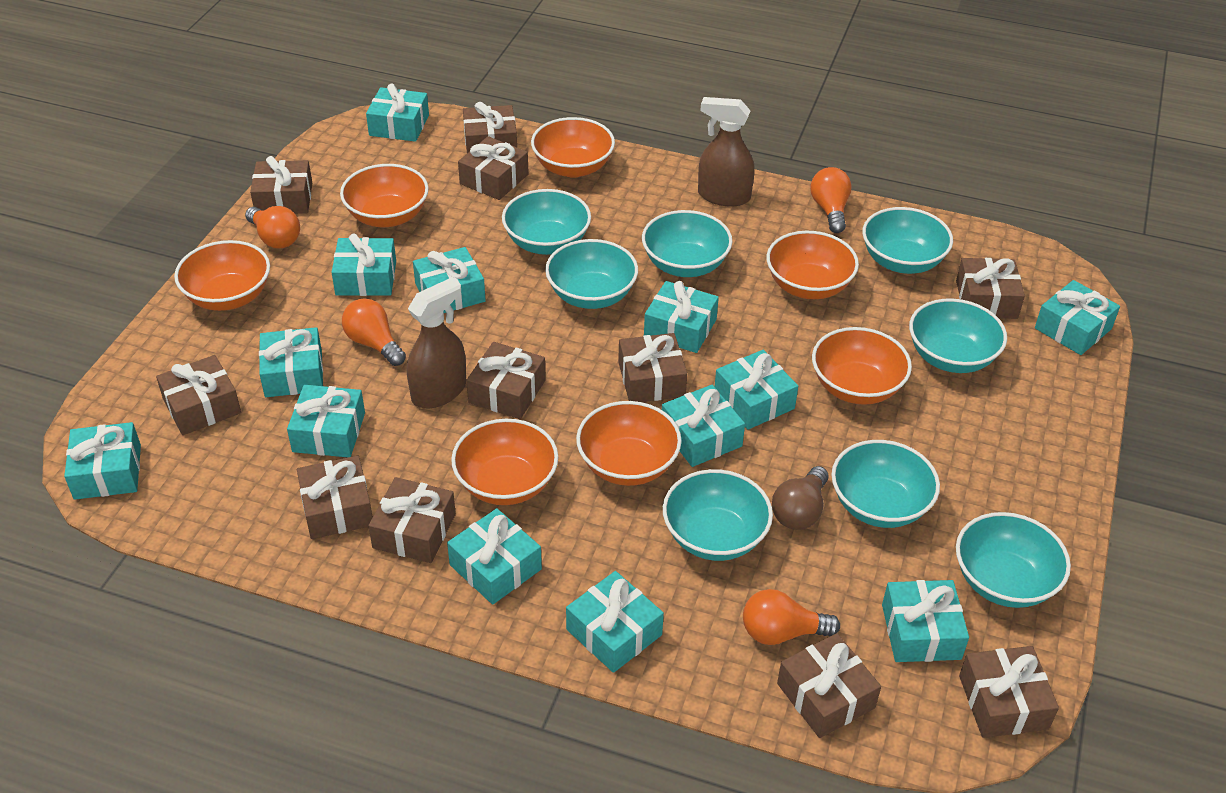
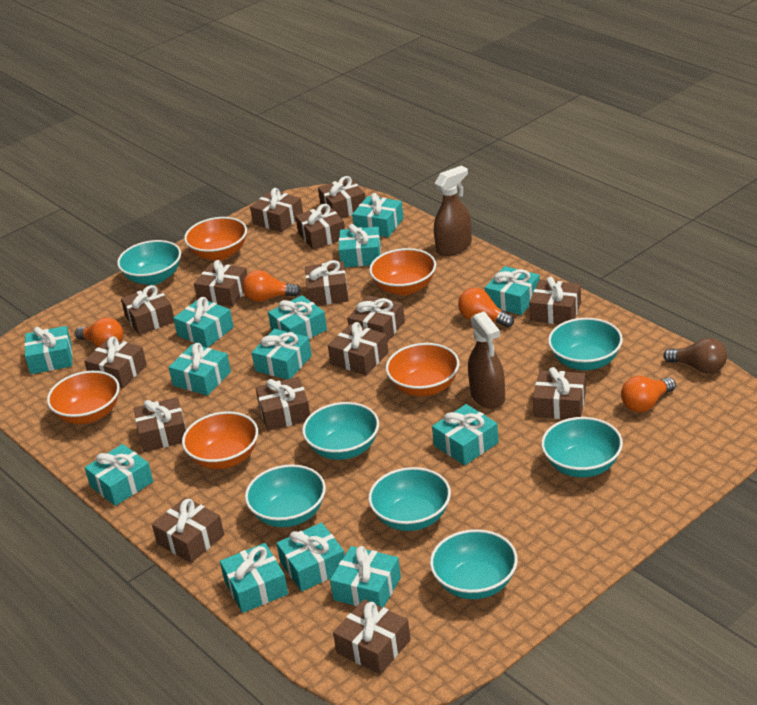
brown gift: [156,355,241,435] [250,156,312,214] [297,456,373,539] [369,477,456,563] [458,136,529,200] [463,102,517,153] [467,342,546,419] [618,333,687,402] [777,633,881,738] [956,258,1025,319] [959,646,1059,738] = 11 -> [84,337,147,388] [121,285,174,335] [134,397,186,452] [152,497,224,563] [194,260,247,307] [250,188,303,232] [256,377,310,431] [295,204,345,250] [305,260,349,306] [318,176,365,218] [328,322,389,375] [333,599,411,674] [347,295,405,342] [529,277,581,324] [533,367,586,419] = 15
orange bowl: [174,240,270,311] [340,164,429,227] [451,419,558,505] [531,117,615,178] [576,401,682,486] [766,231,859,299] [812,327,912,405] = 7 -> [47,371,120,424] [182,412,258,469] [184,217,247,261] [369,248,436,295] [386,343,459,396] = 5
turquoise bowl: [502,189,591,255] [545,239,638,309] [642,210,732,277] [663,469,773,561] [832,440,940,528] [862,207,953,274] [909,299,1007,373] [956,512,1071,608] = 8 -> [117,240,181,285] [245,464,326,527] [302,402,379,460] [368,467,451,531] [430,529,518,599] [541,417,623,478] [548,318,623,371] = 7

